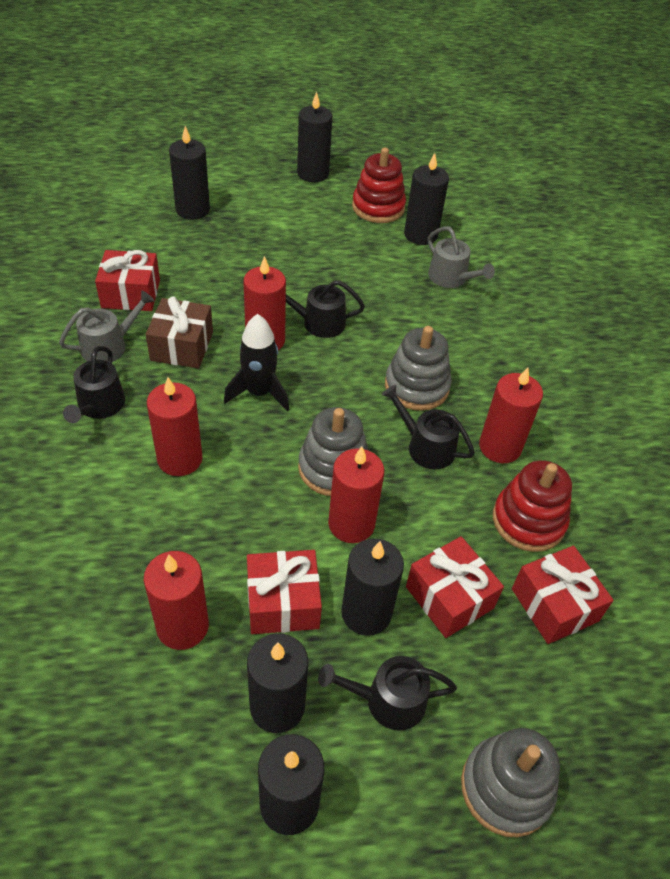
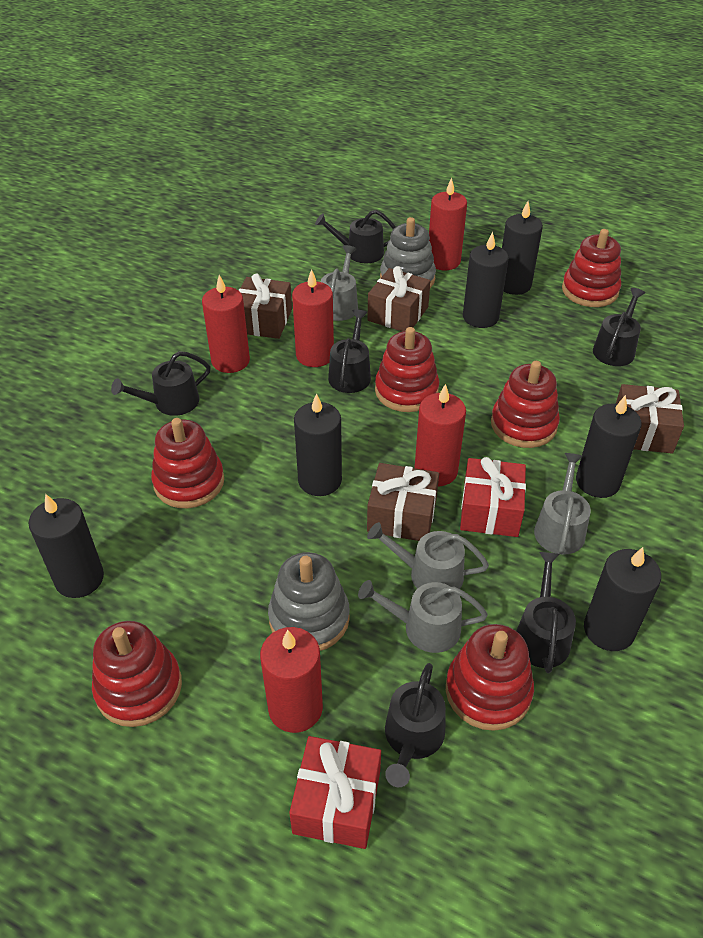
black rocket: [224,314,289,411] = 1 -> none = 0
black watering can: [63,346,125,423] [286,280,365,338] [318,656,457,731] [382,385,475,470] = 4 -> [111,351,211,416] [315,210,396,263] [328,309,371,393] [385,663,446,787] [516,552,576,673] [593,288,645,366] = 6
brown gift: [146,296,213,368] = 1 -> [238,273,292,339] [367,463,439,541] [368,266,430,331] [616,384,684,454] = 4
grey stacking toy: [298,407,368,496] [385,326,452,411] [461,728,560,837] = 3 -> [268,552,350,651] [380,217,436,288] = 2
grey watering can: [59,290,154,362] [428,226,495,288] = 2 -> [321,245,358,321] [358,580,488,653] [367,522,489,589] [534,453,591,555] = 4
red gift: [95,250,160,311] [247,550,322,634] [406,536,504,638] [512,546,613,644] = 4 -> [289,736,381,849] [460,457,526,537] = 2
red stacking toy: [352,148,406,223] [493,460,572,552] = 2 -> [92,621,182,727] [151,418,224,508] [375,327,439,412] [446,624,534,731] [491,361,560,448] [562,229,621,307] = 6

